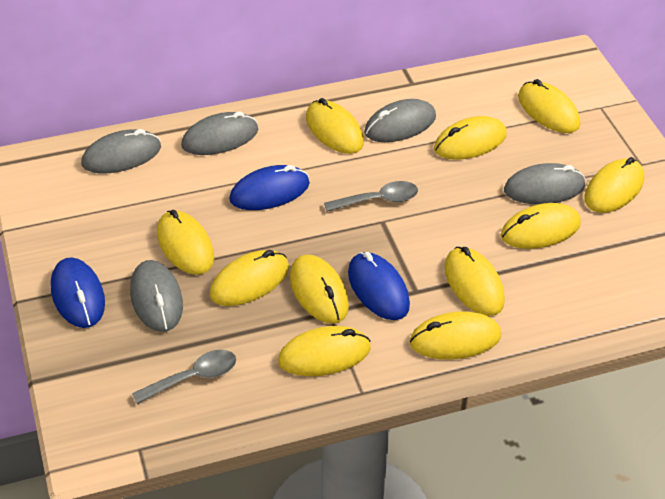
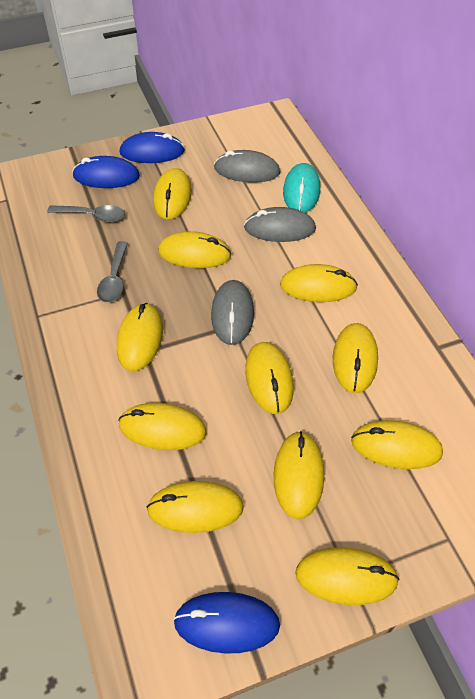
grey mouse: [81,129,161,174] [130,260,183,332] [181,111,258,155] [364,99,436,142] [504,163,586,204] = 5 -> [211,280,254,345] [214,150,280,183] [244,207,316,242] = 3
turquoise mouse: none = 0 -> [283,163,320,213] = 1

